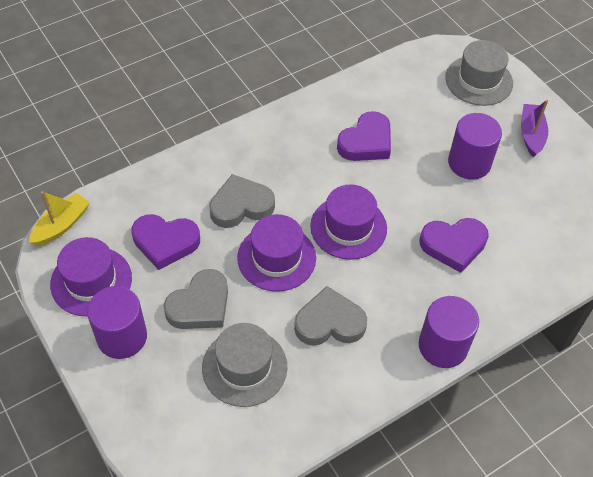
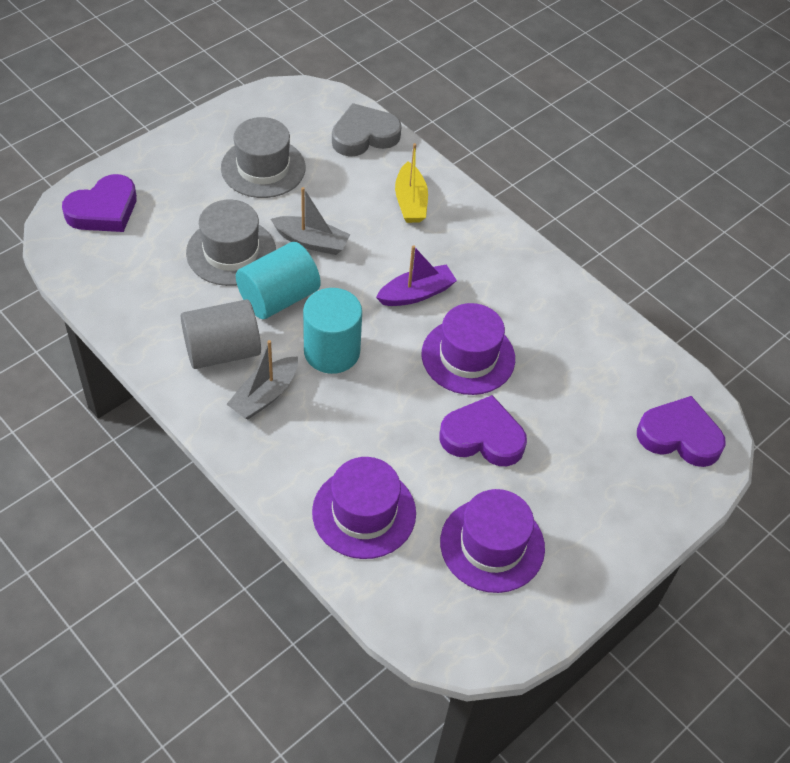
grey boat: none = 0 -> [226,340,298,419] [271,187,351,255] = 2
grey cylinder: none = 0 -> [181,299,261,369] = 1
grey heart: [164,269,228,329] [209,174,275,228] [294,286,367,346] = 3 -> [332,103,402,157] = 1
purple cylinder: [87,286,147,359] [419,296,479,368] [448,113,502,180] = 3 -> none = 0
turquoise cylinder: none = 0 -> [236,242,321,319] [303,288,362,374] = 2

